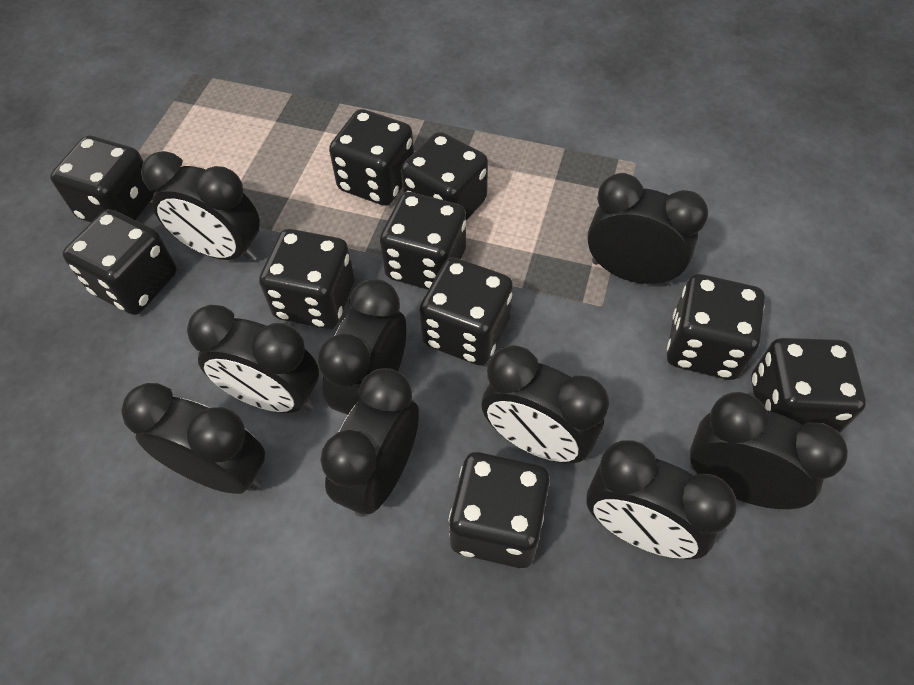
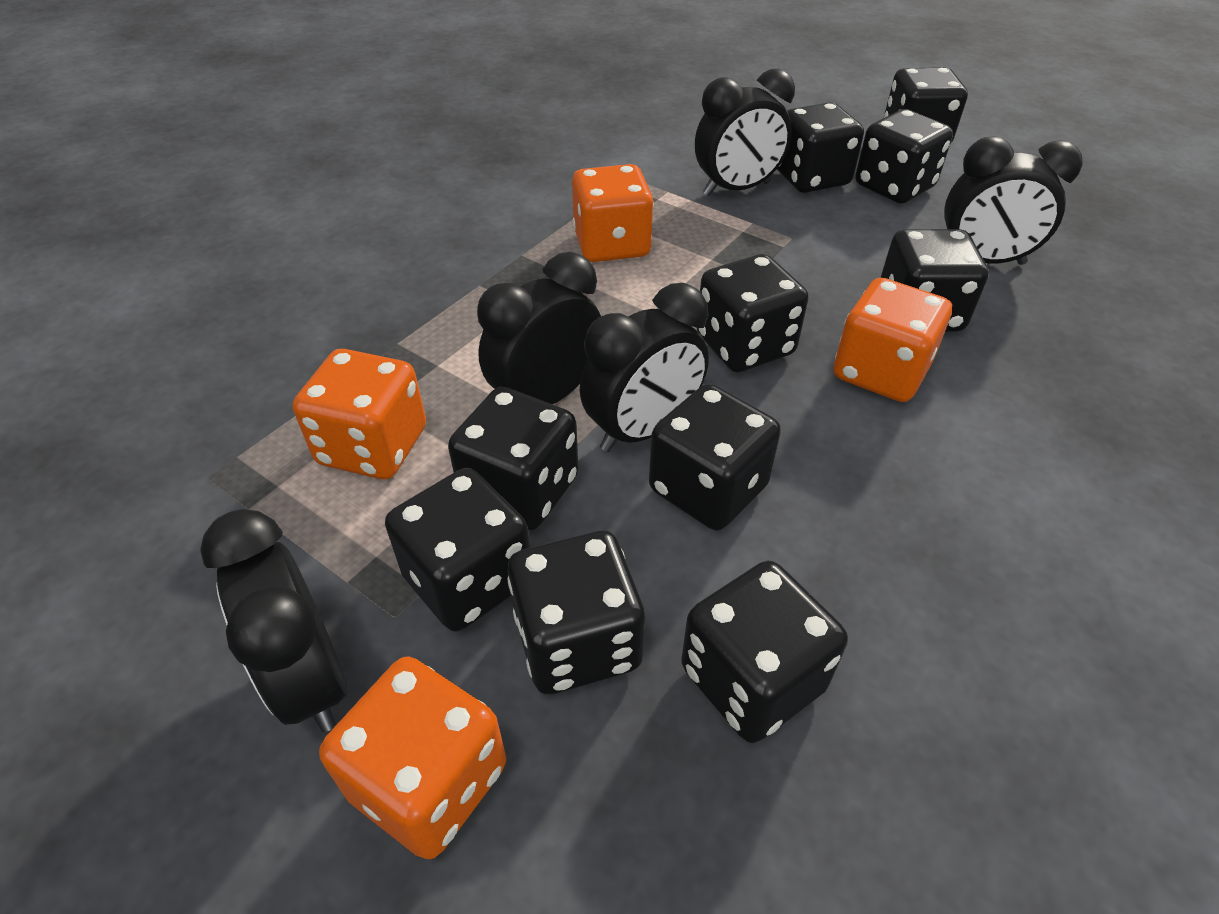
black clock: [121,383,265,494] [141,151,260,262] [187,305,319,413] [317,279,406,415] [320,368,419,517] [481,345,609,463] [586,440,737,560] [587,173,708,286] [690,392,848,509] = 9 -> [200,509,346,732] [477,252,601,404] [580,283,709,452] [695,69,795,196] [944,136,1083,265] = 5
orange dice: none = 0 -> [293,349,426,479] [319,656,506,859] [572,164,654,262] [833,278,952,402] = 4

